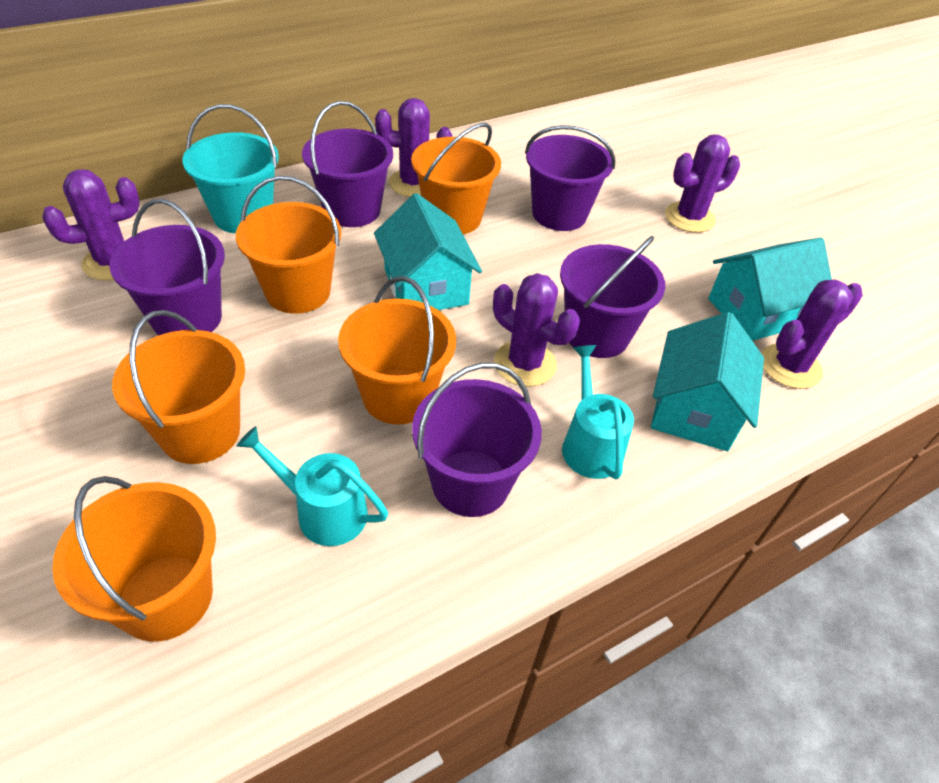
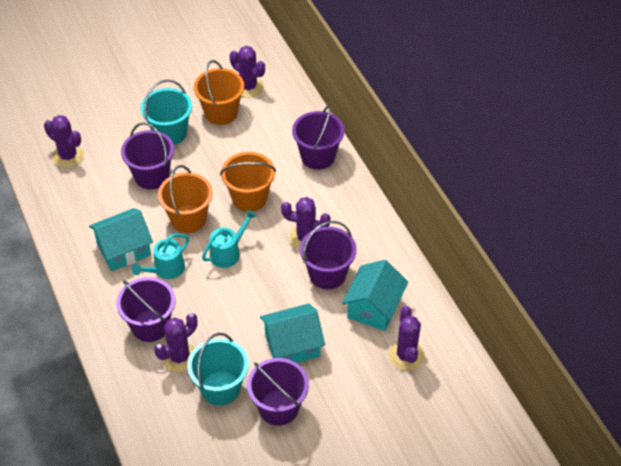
orange bucket: [52,476,216,642] [112,310,245,464] [236,176,341,314] [338,276,456,424] [411,123,501,234] = 5 -> [158,165,213,233] [194,60,244,125] [220,152,276,212] = 3
turquoise bucket: [182,104,279,233] = 1 -> [141,79,192,145] [187,333,249,405] = 2

